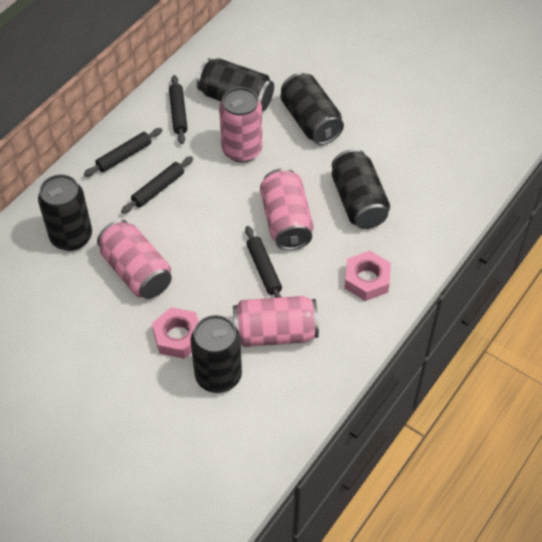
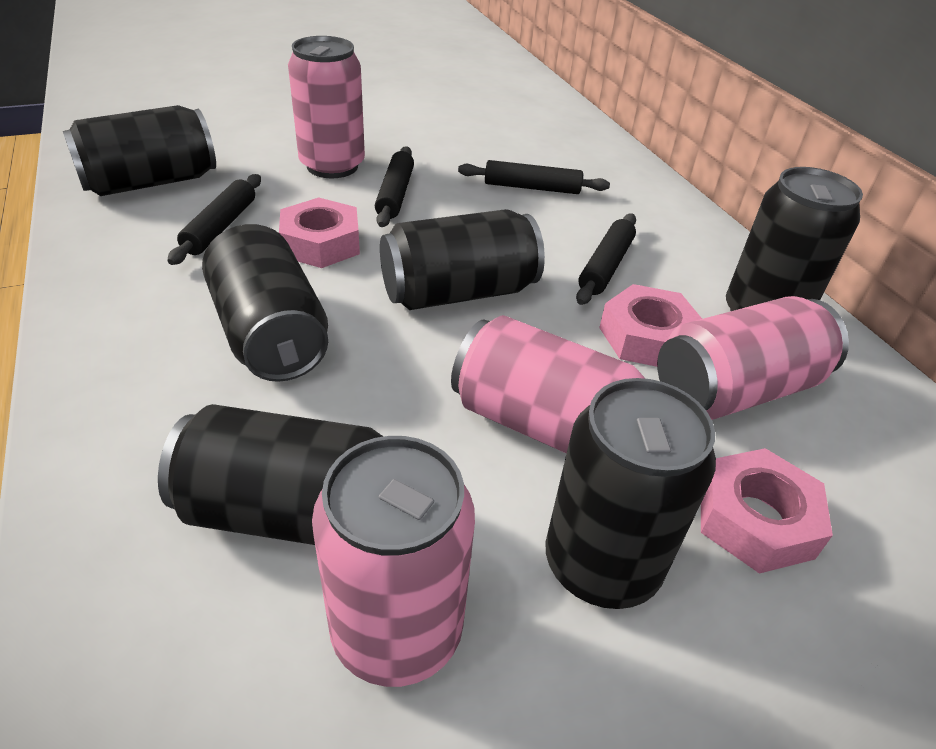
black can: [38,174,92,251] [191,315,242,393] [197,58,274,112] [280,73,344,145] [332,149,390,229] = 5 -> [63,105,216,196] [158,404,384,545] [202,224,328,382] [380,209,545,310] [545,378,716,609] [726,167,863,311] = 6
pink nut: [152,307,199,359] [344,251,391,301] = 2 -> [279,198,360,268] [599,284,702,367] [701,448,833,574] = 3

